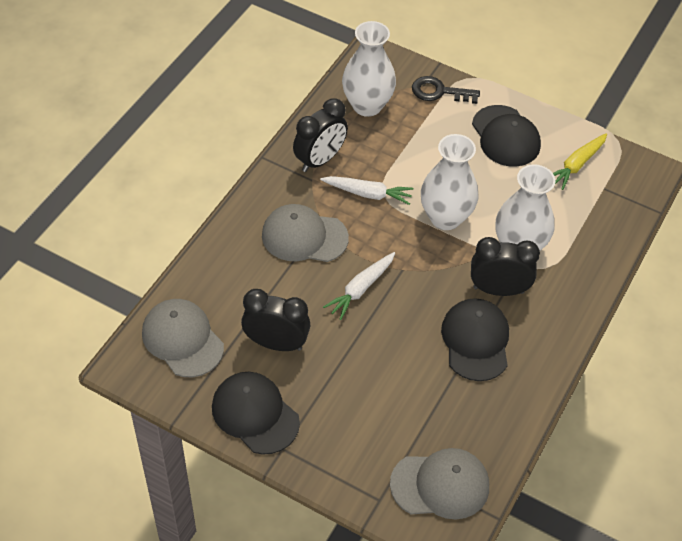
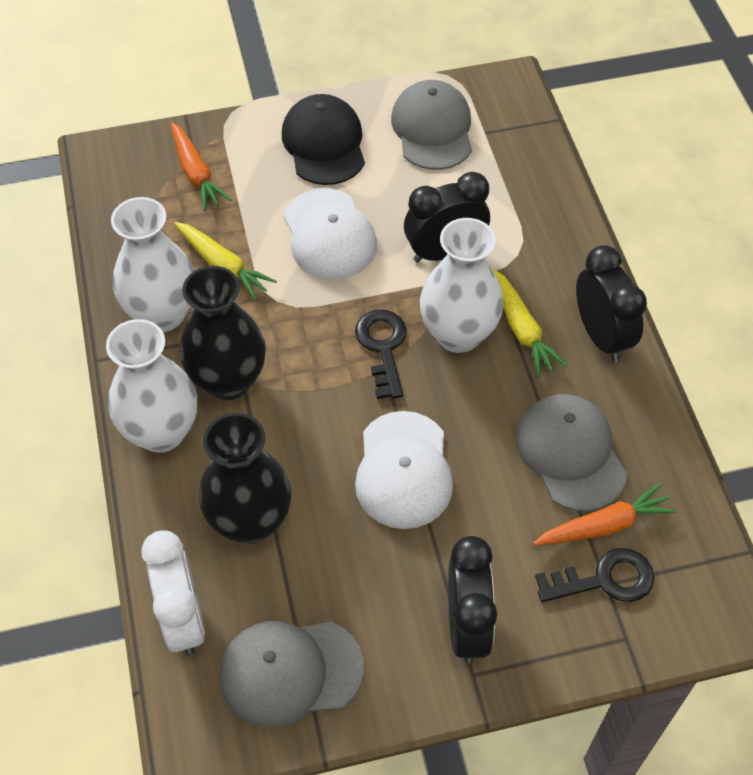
black cap: [212,372,300,455] [441,298,509,381] [472,105,541,167] = 3 -> [282,94,365,185] = 1
black key: [412,76,480,104] = 1 -> [355,310,407,399] [535,548,654,602] = 2
black vase: none = 0 -> [180,266,266,400] [199,413,291,544] = 2
orange carrot: none = 0 -> [171,122,232,211] [533,483,677,546] = 2
white cap: none = 0 -> [284,188,377,279] [355,411,453,529] = 2
white carrot: [320,176,414,205] [323,252,395,320] = 2 -> none = 0
white clock: none = 0 -> [141,531,205,655] = 1
yellow carrot: [553,133,607,190] = 1 -> [174,222,277,301] [493,269,567,377] = 2

